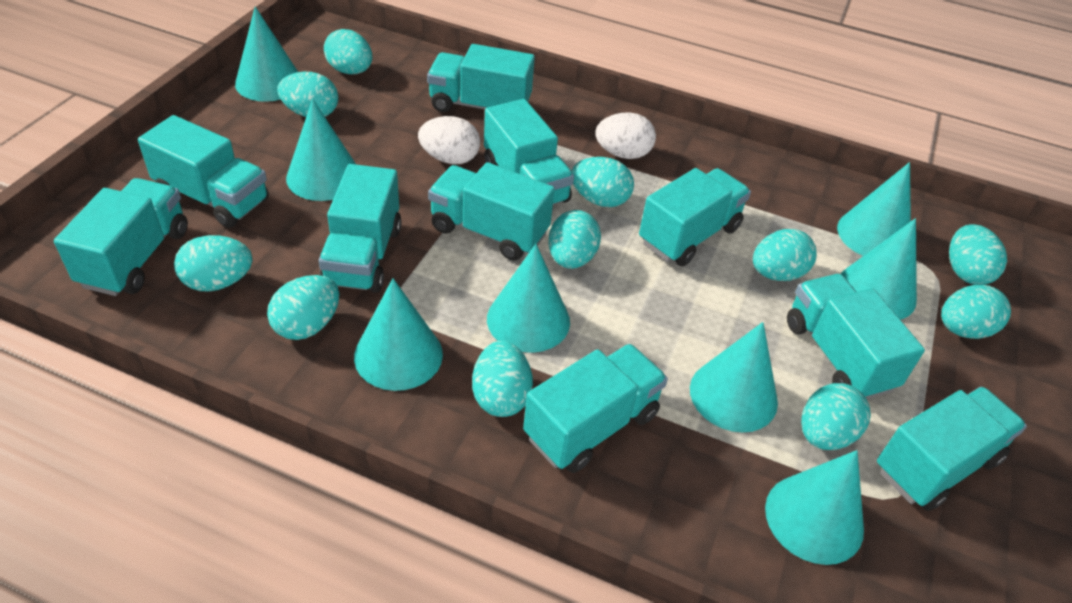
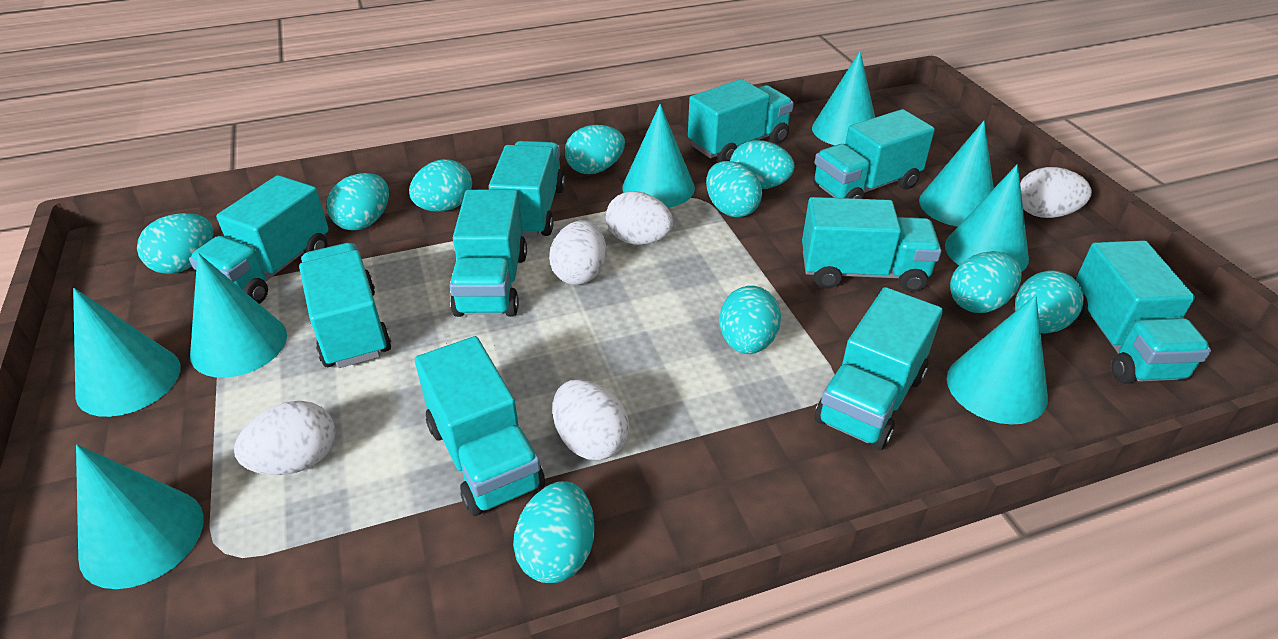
turquoise egg: [174,235,252,292] [267,275,339,340] [277,72,338,117] [324,29,373,74] [472,341,533,417] [548,210,601,269] [571,157,634,207] [753,229,817,281] [801,383,871,450] [941,284,1011,339] [949,224,1007,285] = 11 -> [137,213,213,274] [326,173,389,231] [409,159,472,211] [513,481,595,583] [565,125,625,174] [706,161,762,217] [719,286,781,354] [730,140,794,189] [950,251,1022,313] [1015,270,1084,333] = 10
white egg: [418,116,480,164] [595,112,656,159] = 2 -> [234,401,336,475] [549,220,606,285] [553,380,629,460] [606,191,673,245] [1020,167,1092,218] = 5

